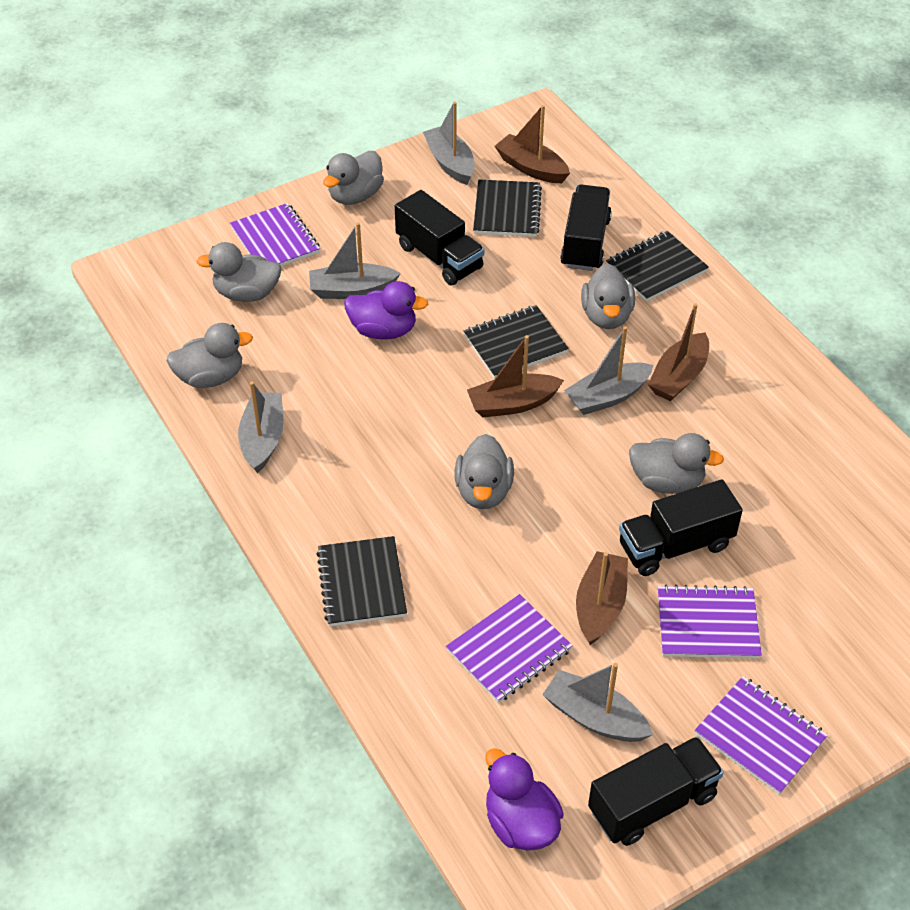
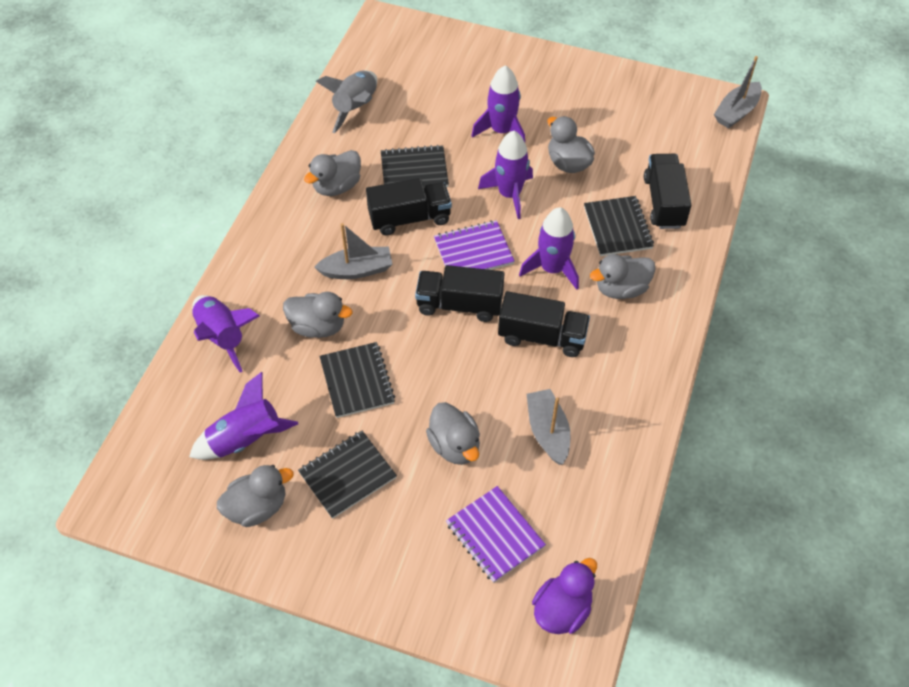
brown boat: [467,335,564,418] [495,105,570,183] [576,551,628,645] [648,303,709,401] = 4 -> none = 0
grey boat: [238,382,284,473] [309,222,401,299] [423,102,475,185] [542,663,653,742] [564,326,654,415] = 5 -> [314,223,392,279] [527,389,570,465] [714,56,762,128] = 3
grey rocket: none = 0 -> [316,71,377,134] = 1
purple duck: [344,281,428,340] [485,748,564,851] = 2 -> [532,558,597,634] = 1
purple notebook: [230,203,320,266] [446,594,573,703] [658,585,762,659] [695,676,828,795] = 4 -> [434,220,515,270] [446,486,546,583] = 2
purple rocket: none = 0 -> [189,372,298,460] [192,295,259,373] [471,65,525,142] [478,131,533,219] [519,207,579,290] = 5

